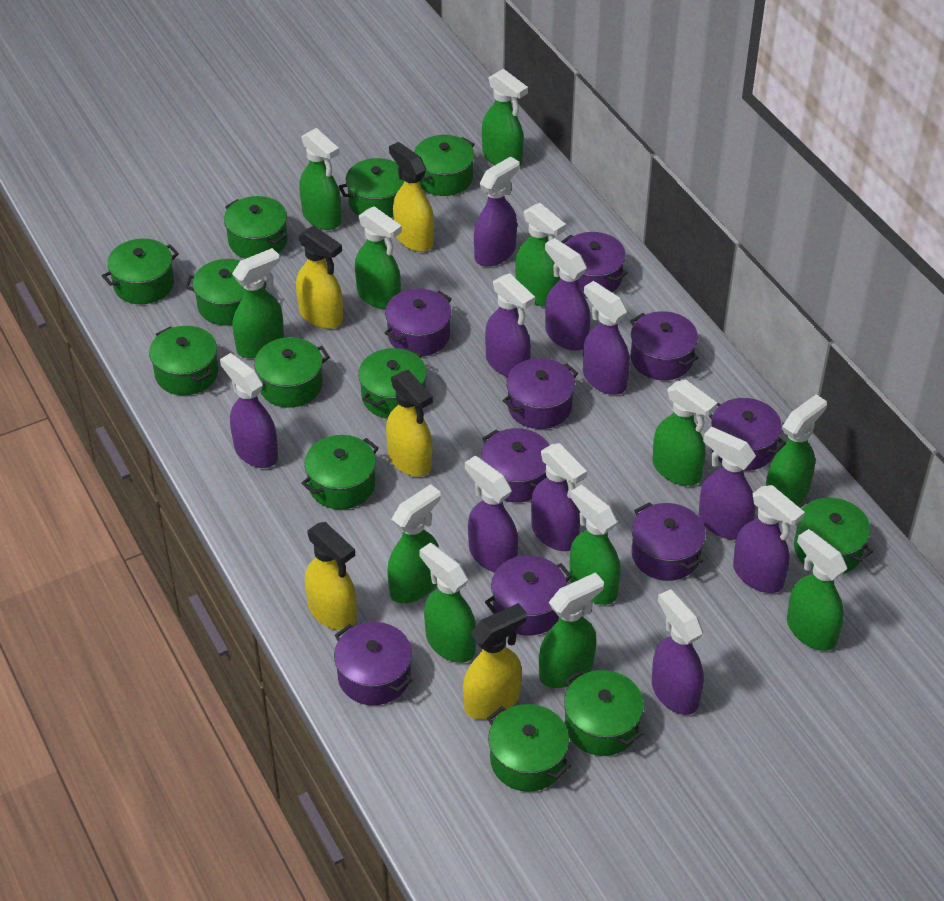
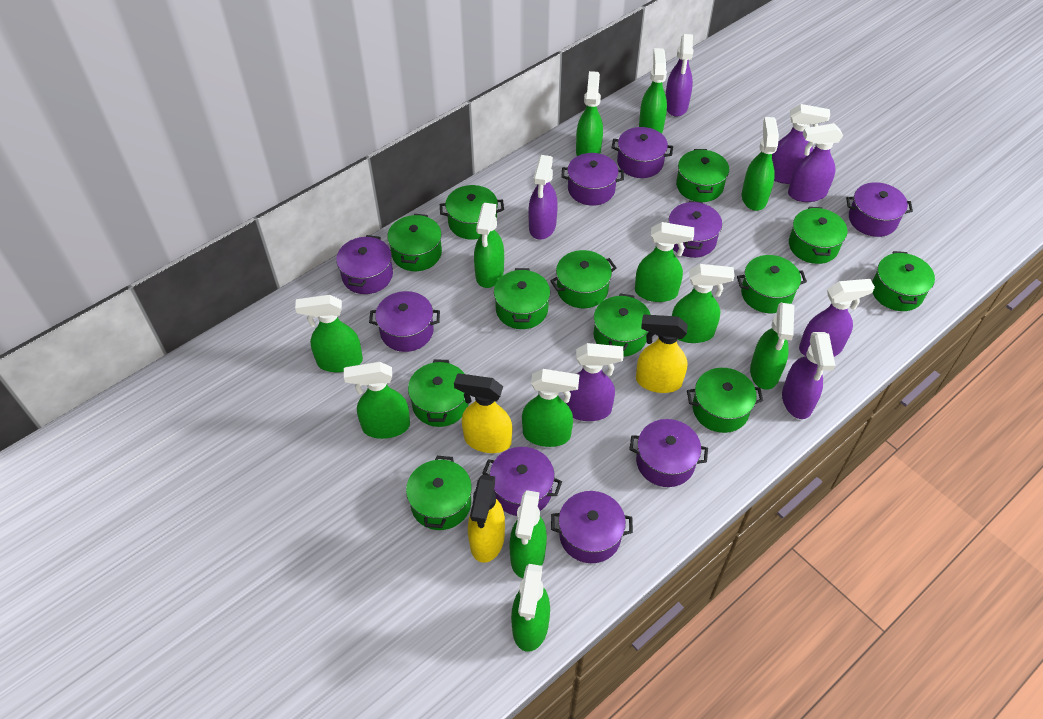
purple spray bottle: [220,353,278,468] [465,456,518,573] [474,156,520,267] [485,273,535,377] [531,443,587,551] [545,238,591,351] [583,281,630,395] [652,589,704,715] [699,427,756,540] [733,485,805,593] = 10 -> [528,155,558,240] [564,343,624,421] [666,34,693,117] [772,104,830,184] [782,332,835,419] [788,123,843,202] [799,279,875,357] = 7
yellow spray bottle: [296,225,343,329] [305,522,357,630] [386,370,433,477] [389,142,434,252] [463,603,527,719] = 5 -> [454,374,512,453] [468,475,505,563] [636,315,688,393] = 3

